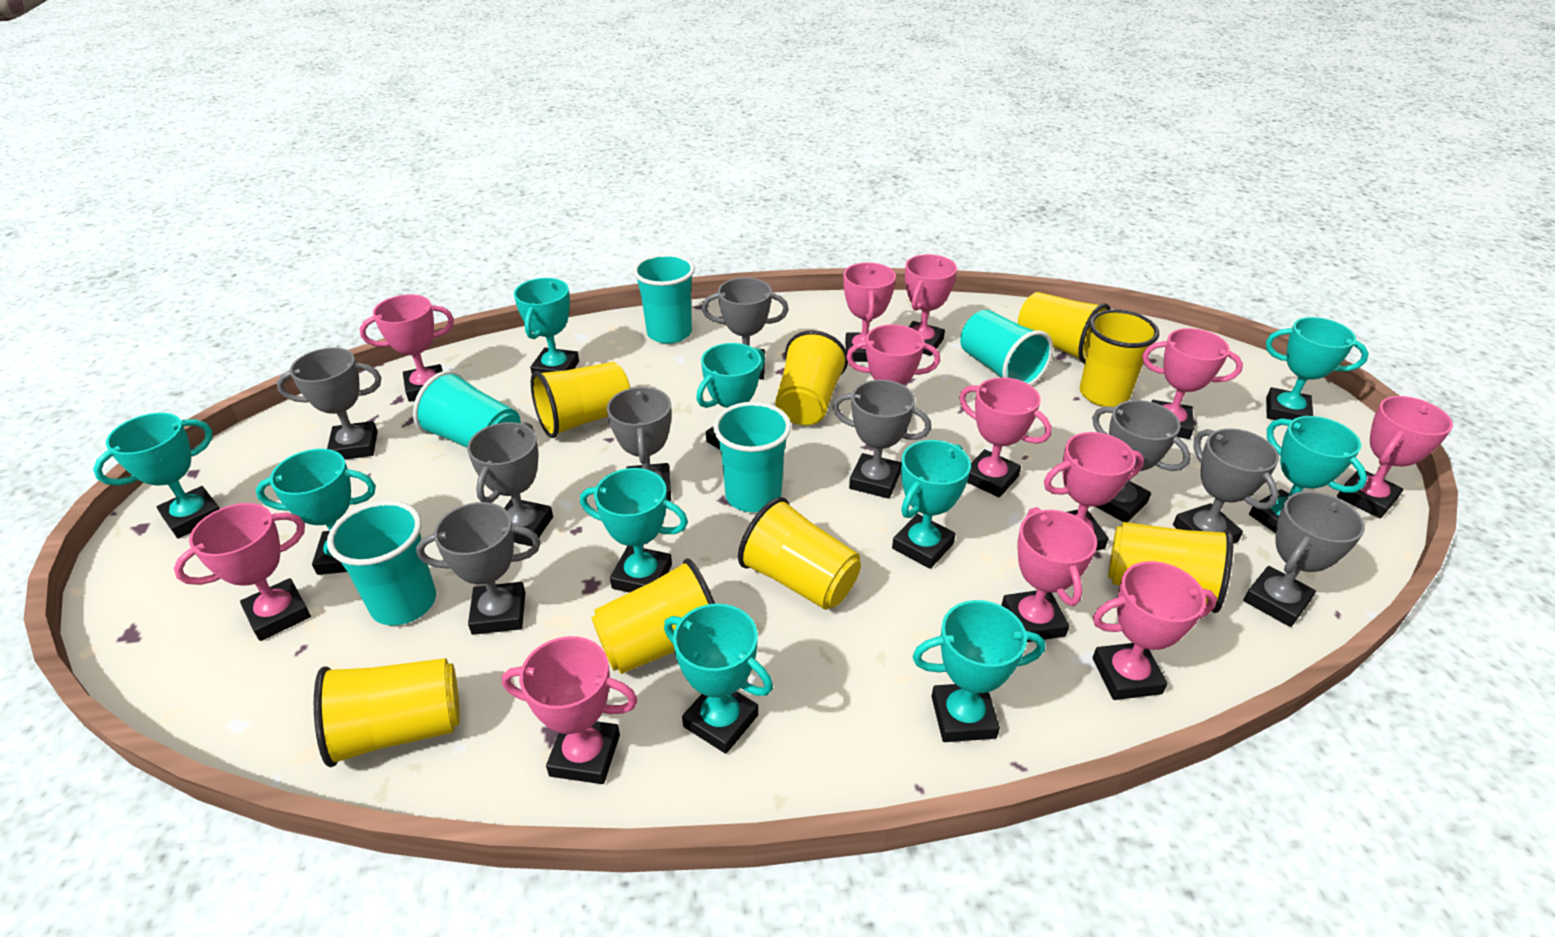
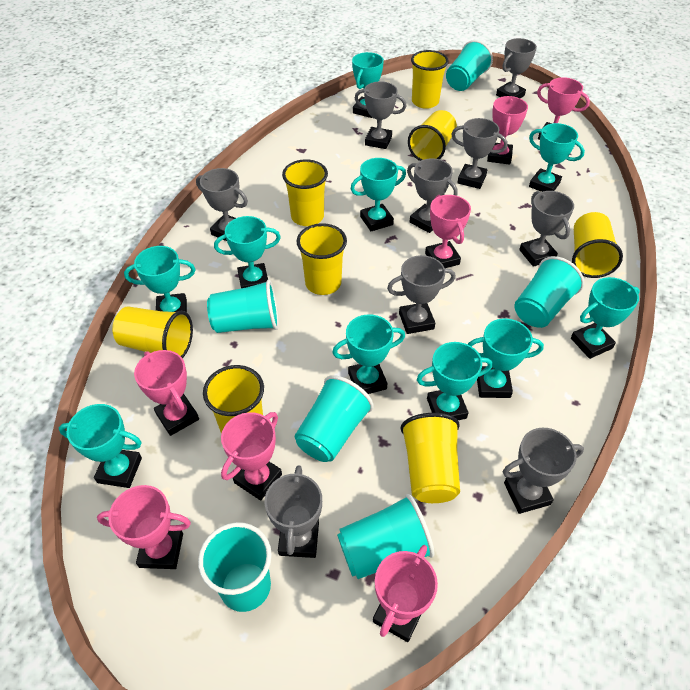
pink trophy: [174,503,311,641] [360,294,454,402] [502,636,638,784] [843,262,896,362] [846,324,940,433] [905,254,957,356] [959,377,1052,497] [1001,507,1097,642] [1044,432,1144,551] [1092,561,1217,700] [1142,328,1243,439] [1337,396,1453,518] = 12 -> [97,485,191,569] [134,350,199,436] [221,412,282,501] [373,545,438,642] [425,195,471,268] [487,96,528,165] [537,77,590,140] = 7
turquoise cup: [327,500,436,626] [413,370,521,448] [633,254,695,344] [713,402,791,512] [960,310,1053,385] = 5 -> [198,522,272,612] [207,280,279,333] [295,375,374,462] [337,494,435,579] [446,40,493,91] [514,256,584,328] = 6

